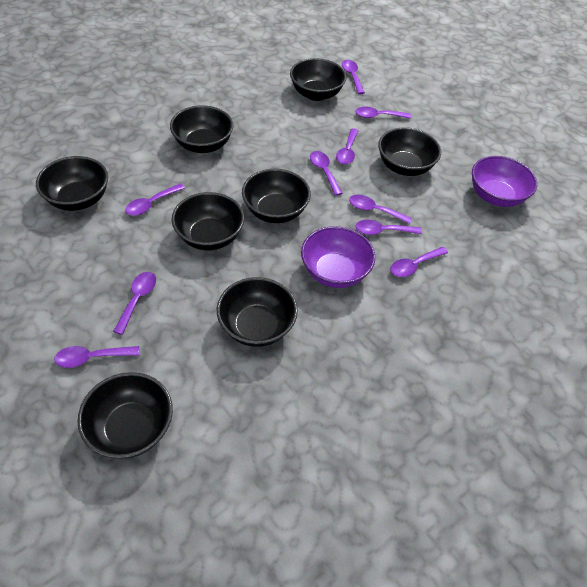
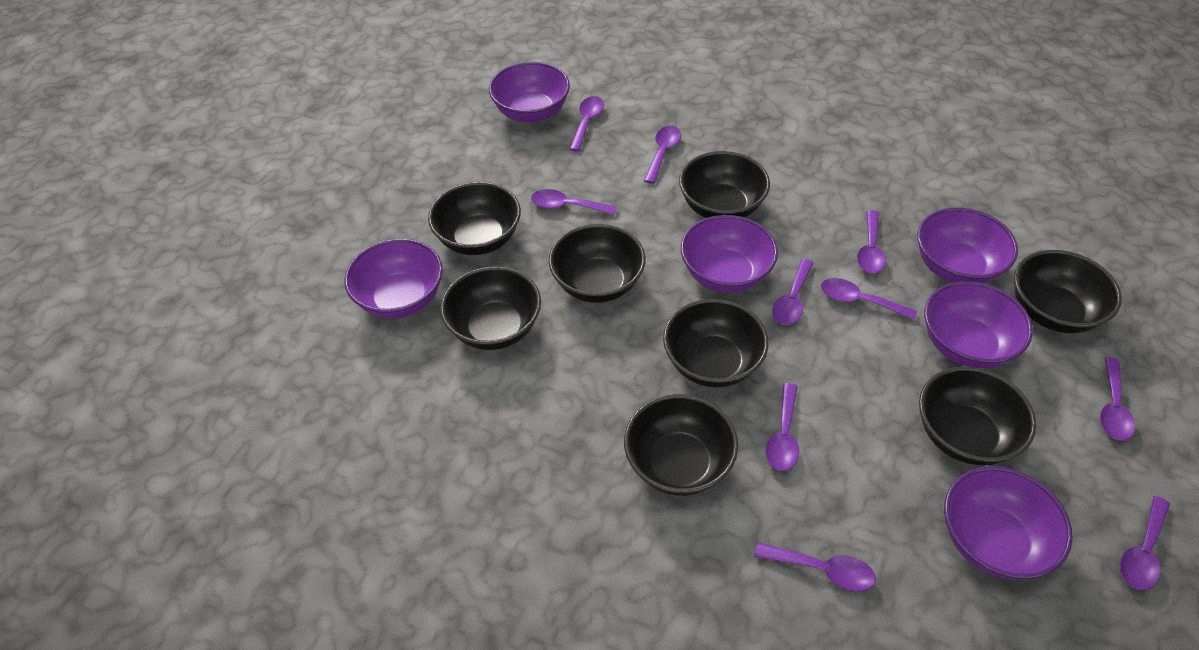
purple bowl: [301,226,375,288] [472,156,537,207] = 2 -> [344,239,443,319] [489,62,570,123] [681,215,778,293] [917,208,1018,283] [924,281,1033,368] [944,466,1073,580] = 6

